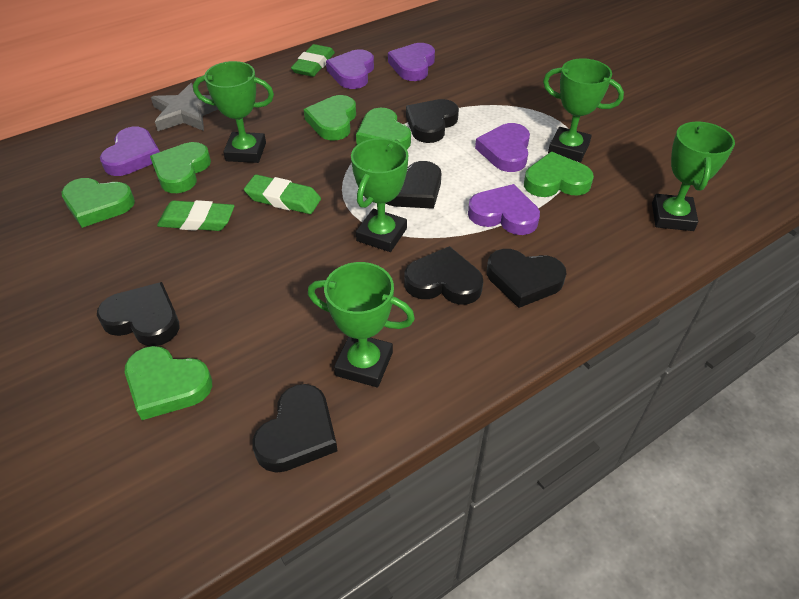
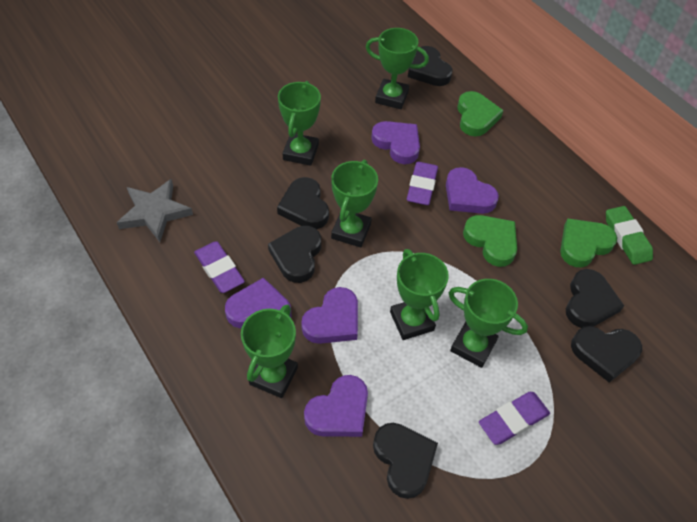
green eraser: [157,200,235,231] [244,174,321,214] [291,44,335,77] = 3 -> [606,206,653,265] = 1
green heart: [61,178,135,228] [125,346,212,420] [150,142,211,193] [304,95,356,140] [356,108,411,149] [524,152,594,197] = 6 -> [457,91,504,136] [463,215,517,267] [560,219,617,268] = 3
green trophy: [193,61,274,163] [308,262,415,387] [351,138,408,252] [543,58,624,162] [652,122,735,231] = 5 -> [241,304,298,398] [278,81,321,166] [331,160,378,247] [366,28,429,109] [390,249,449,340] [449,279,528,368] = 6
purple eraser: none = 0 -> [194,241,245,293] [407,162,438,205] [479,392,550,445] = 3

